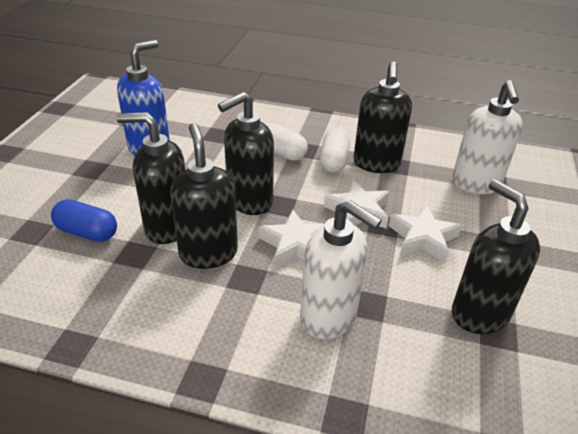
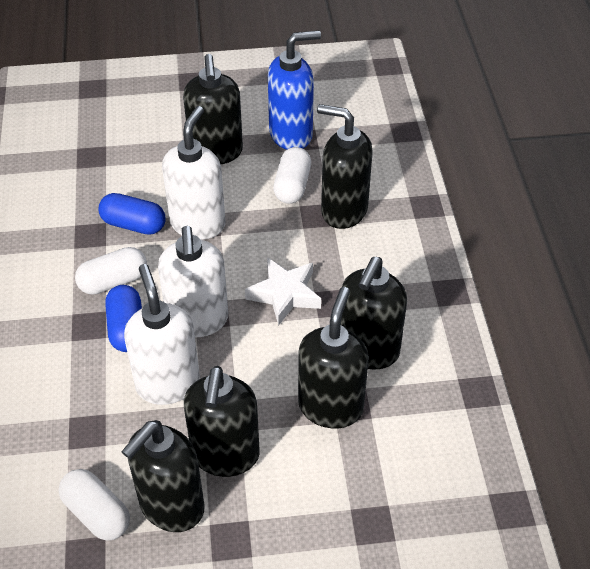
black soap dispenser: [116,112,185,244] [170,123,238,269] [218,92,274,215] [353,61,412,173] [452,179,540,334] = 5 -> [121,420,204,532] [183,54,243,164] [184,366,260,477] [298,287,369,428] [317,104,373,229] [341,257,407,369] = 6
blue capsule: [51,199,117,242] = 1 -> [99,193,166,235] [105,285,142,352] = 2
white capsule: [265,123,308,161] [320,128,350,173] = 2 -> [59,469,130,541] [75,247,147,295] [273,147,311,203] = 3
white soap dispenser: [300,200,382,339] [452,80,523,194] = 2 -> [124,264,200,405] [158,226,228,337] [162,106,226,240] = 3
white star: [259,209,325,267] [324,179,390,228] [389,205,462,263] = 3 -> [245,257,321,326] = 1

